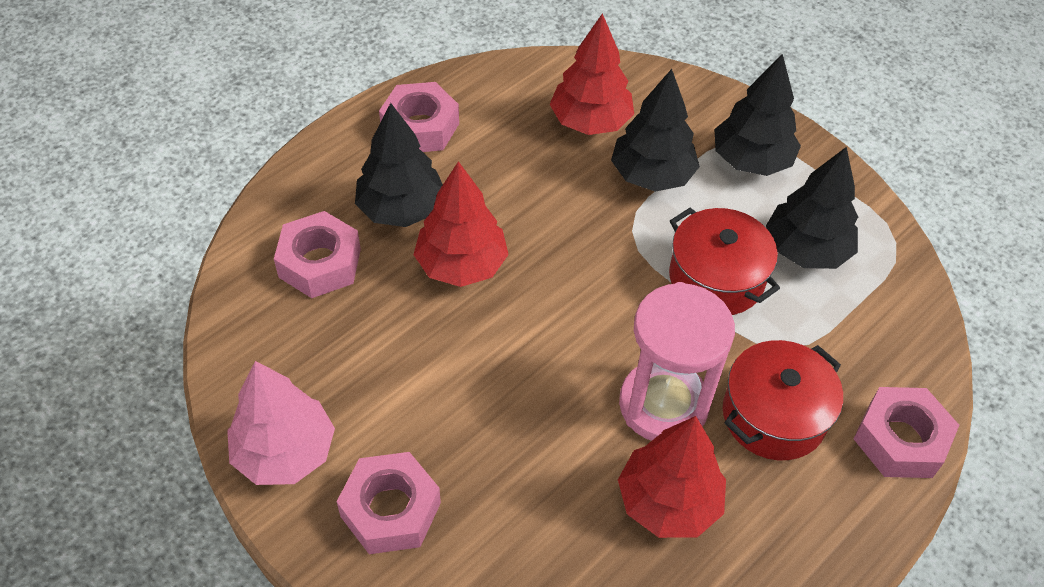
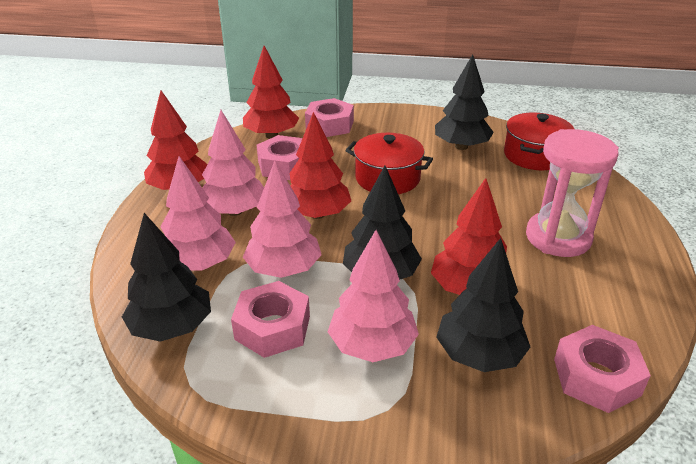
pink tree: [227,361,335,485] = 1 -> [161,156,236,270] [202,110,264,216] [243,161,322,278] [328,230,419,362] = 4
red tree: [413,161,509,287] [550,13,634,135] [618,416,726,538] = 3 -> [144,90,207,190] [243,46,299,139] [289,112,351,219] [431,178,507,295] = 4

